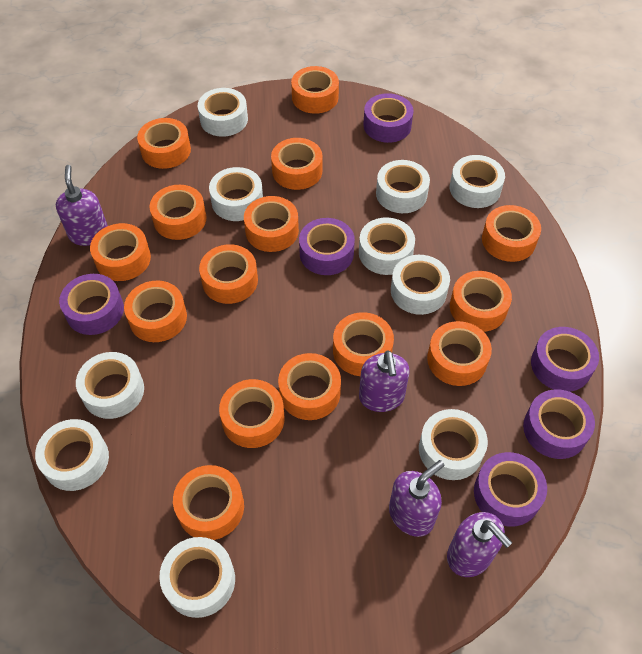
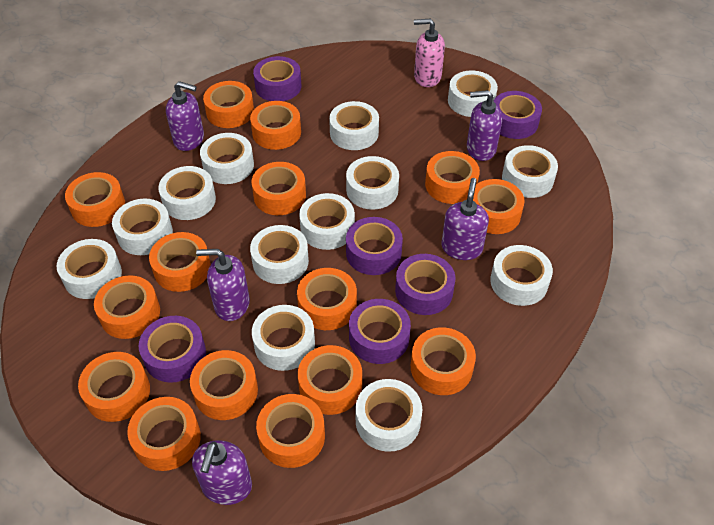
pink soap dispenser: none = 0 -> [414,19,445,87] = 1
purple soap dispenser: [56,165,108,246] [359,350,410,412] [389,460,444,537] [447,512,512,577] = 4 -> [166,81,204,151] [192,440,252,505] [196,249,250,321] [442,178,489,260] [467,90,502,161] = 5
white tape: [35,419,109,491] [76,352,144,419] [159,537,235,618] [198,88,248,137] [209,167,263,221] [359,217,415,275] [376,160,430,213] [391,255,450,315] [419,409,488,480] [450,155,505,208] = 10 -> [56,239,122,299] [112,199,173,255] [158,166,216,220] [200,133,254,184] [250,225,309,284] [252,305,315,371] [299,193,355,250] [329,101,379,150] [346,156,399,210] [356,379,422,452] [448,71,498,117] [490,245,553,306] [502,145,558,198] = 13

